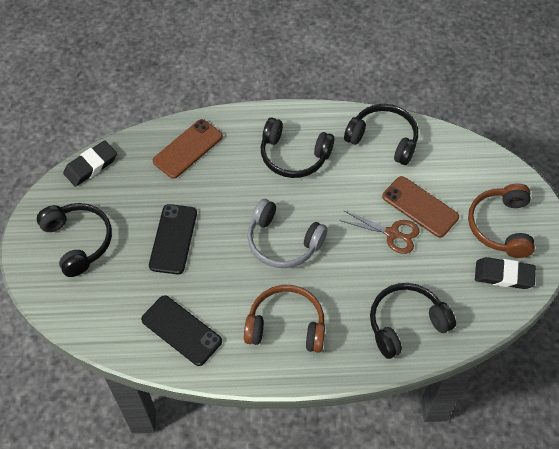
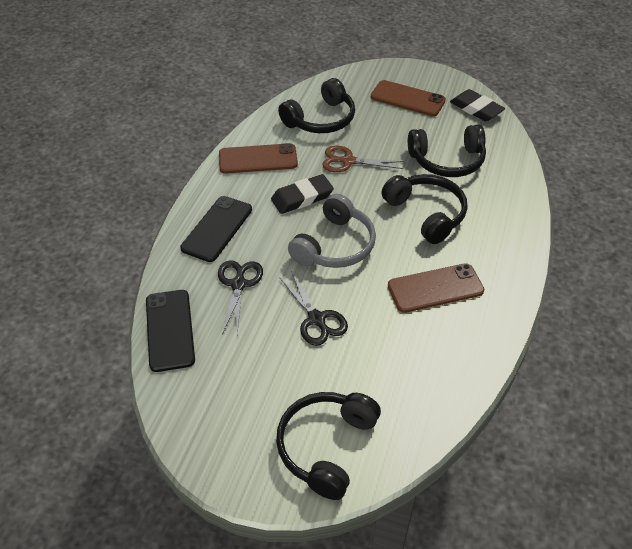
black scissors: none = 0 -> [218,260,263,334] [279,271,348,346] = 2
brown headphones: [244,285,325,353] [468,183,535,258] = 2 -> none = 0
brown phone: [153,119,223,179] [382,176,459,238] = 2 -> [219,143,298,174] [371,80,446,116] [388,263,484,313] = 3

